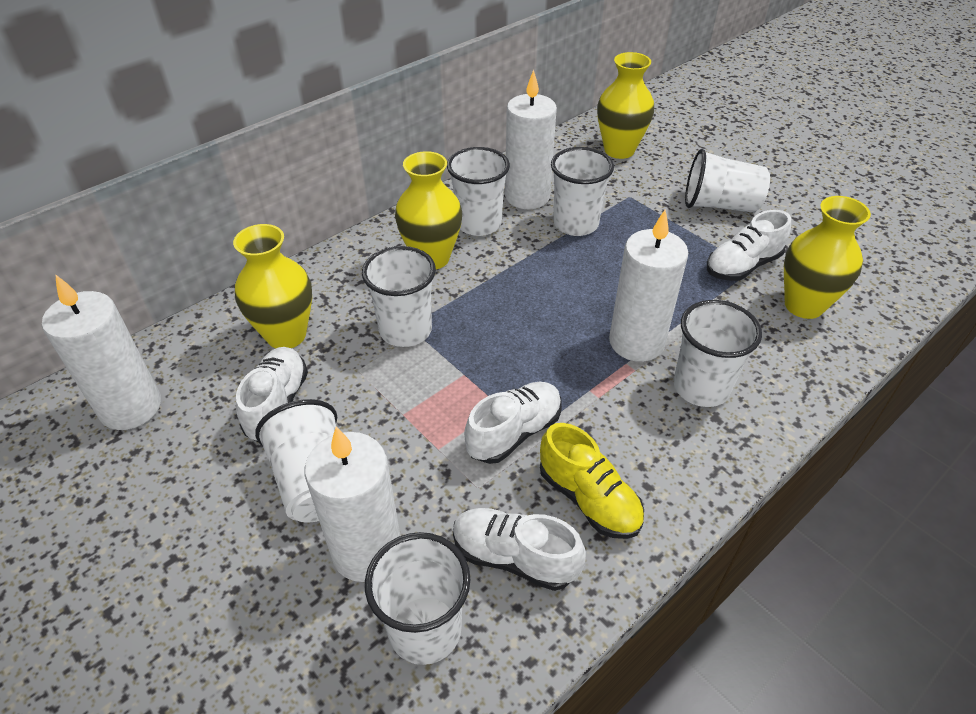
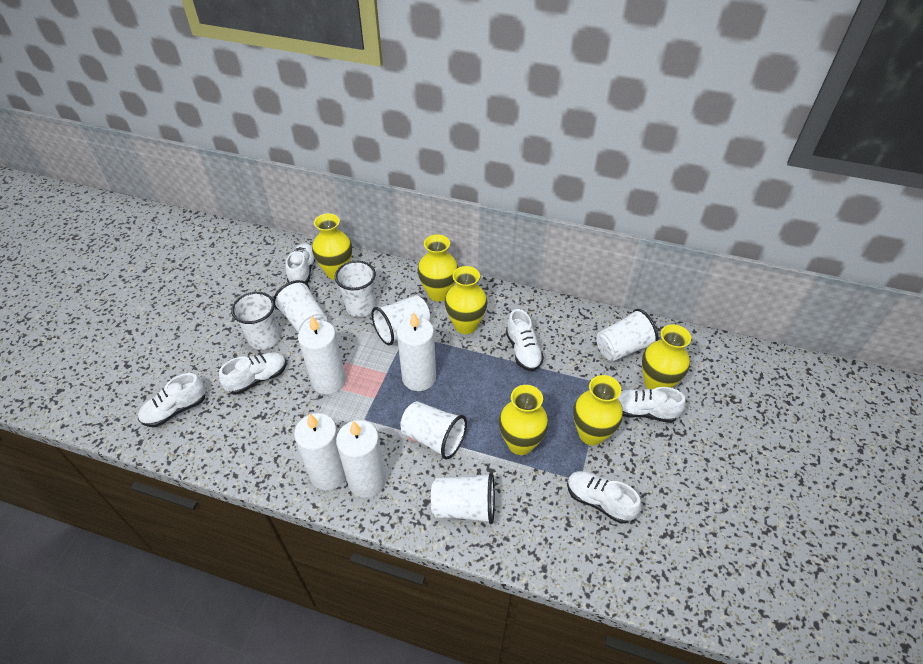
white shoe: [236,347,308,442] [453,508,586,591] [464,382,562,464] [707,210,791,281] = 4 -> [138,373,206,427] [219,352,286,394] [285,243,315,283] [506,309,544,371] [567,471,641,524] [617,387,686,423] = 6
yellow shoe: [540,423,644,539] = 1 -> none = 0
yellow vase: [233,224,312,348] [395,151,462,269] [597,52,654,159] [784,196,871,319] = 4 -> [312,213,352,280] [417,234,458,302] [445,266,487,334] [499,385,549,455] [573,375,623,445] [642,324,691,389] = 6

